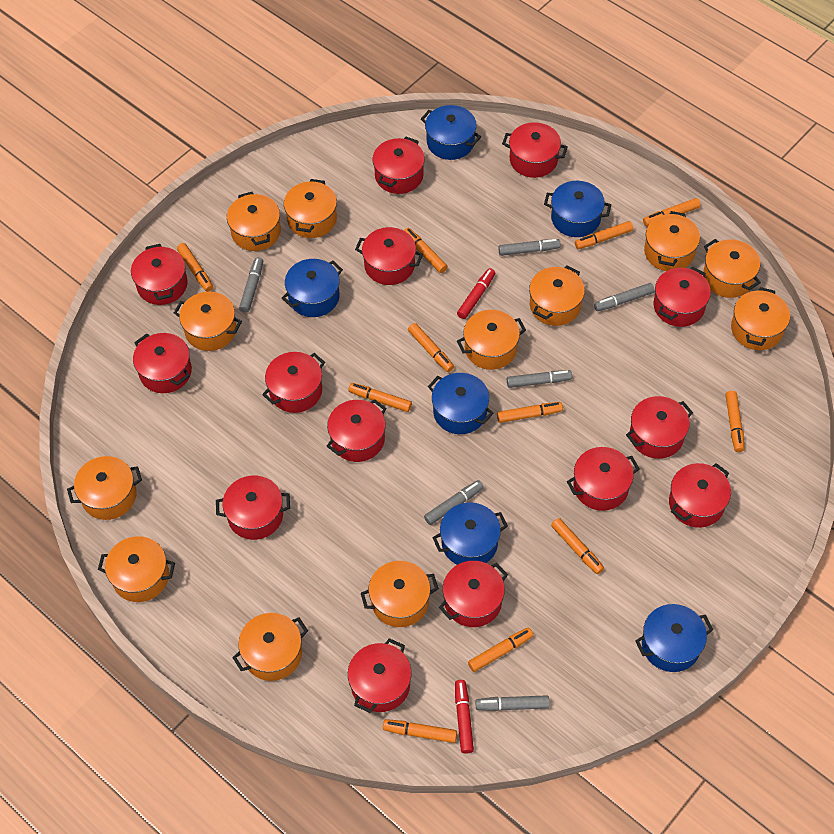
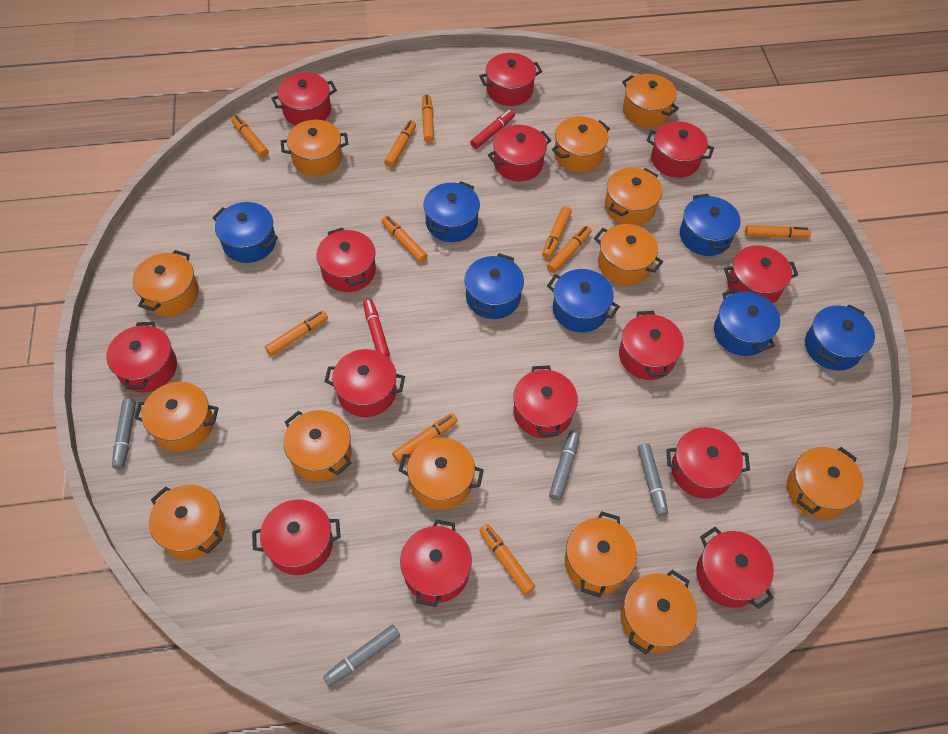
blue pot: [282,259,343,317] [421,105,481,160] [428,373,493,434] [432,502,508,565] [544,181,611,237] [635,604,713,672] = 6 -> [212,202,278,263] [424,181,480,242] [464,253,524,319] [547,269,620,332] [680,194,741,256] [714,288,780,356] [805,304,875,370] = 7
grey marker: [239,257,263,313] [424,480,484,525] [475,695,550,711] [498,239,561,256] [507,370,572,388] [594,283,655,311] = 6 -> [112,398,136,470] [323,625,400,687] [549,430,580,501] [638,443,668,517] = 4
orange marker: [177,243,213,292] [348,383,412,412] [383,719,457,743] [404,228,448,273] [408,323,454,372] [468,627,534,672] [497,402,563,423] [551,518,604,574] [575,221,633,249] [643,198,701,226] [725,391,744,452] = 11 -> [231,115,269,158] [265,311,328,356] [381,216,428,263] [384,120,416,168] [392,413,458,463] [422,94,434,143] [479,524,535,595] [542,206,572,259] [547,226,591,273] [745,225,811,239] = 10
orange pot: [67,456,142,520] [98,536,175,602] [174,292,242,351] [227,192,281,251] [232,613,308,681] [284,179,337,238] [361,561,439,627] [457,310,526,370] [529,265,585,326] [644,211,700,271] [703,239,761,298] [731,287,790,350] = 12 -> [132,250,199,316] [134,382,219,452] [149,485,226,560] [281,120,348,176] [283,410,352,481] [399,438,484,510] [552,116,610,173] [565,511,637,597] [594,224,663,285] [605,168,662,226] [621,570,697,655] [622,74,679,128] [787,447,863,519] = 13

